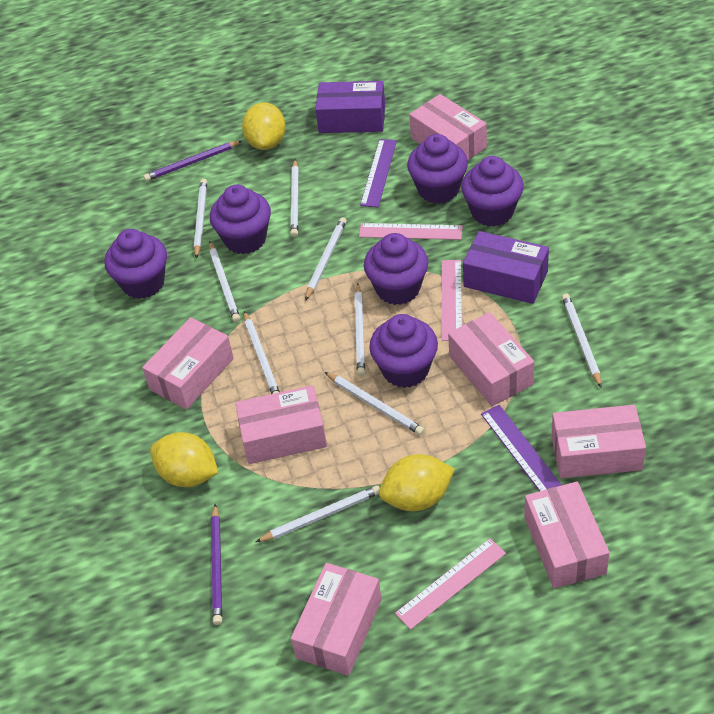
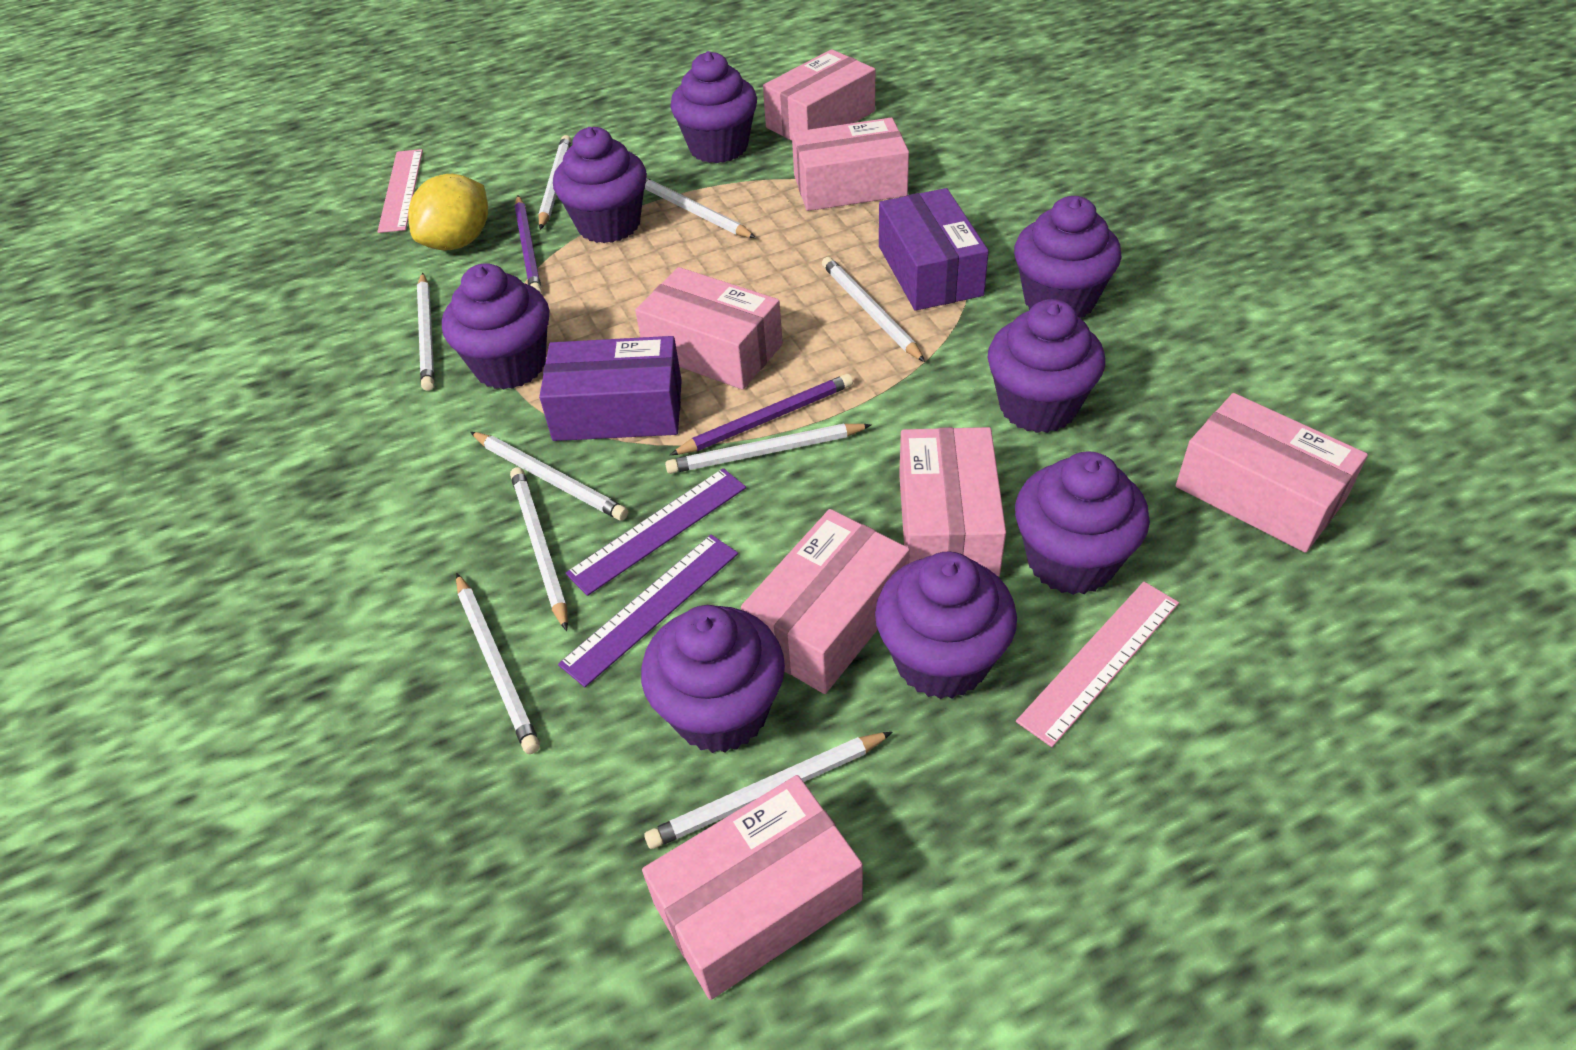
pink ruler: [359,223,463,240] [395,538,506,630] [442,260,462,341] = 3 -> [378,149,423,233] [1016,582,1179,747] = 2
purple cupcake: [104,229,167,299] [210,185,271,254] [364,233,429,305] [369,314,438,388] [407,134,468,204] [461,156,524,227] = 6 -> [442,263,550,390] [553,127,647,243] [641,605,785,753] [670,51,757,163] [875,552,1017,699] [988,299,1105,433] [1014,196,1122,318] [1015,451,1150,595] = 8
yellow lemon: [150,432,218,487] [242,102,286,150] [379,454,455,511] = 3 -> [408,174,488,251] = 1

